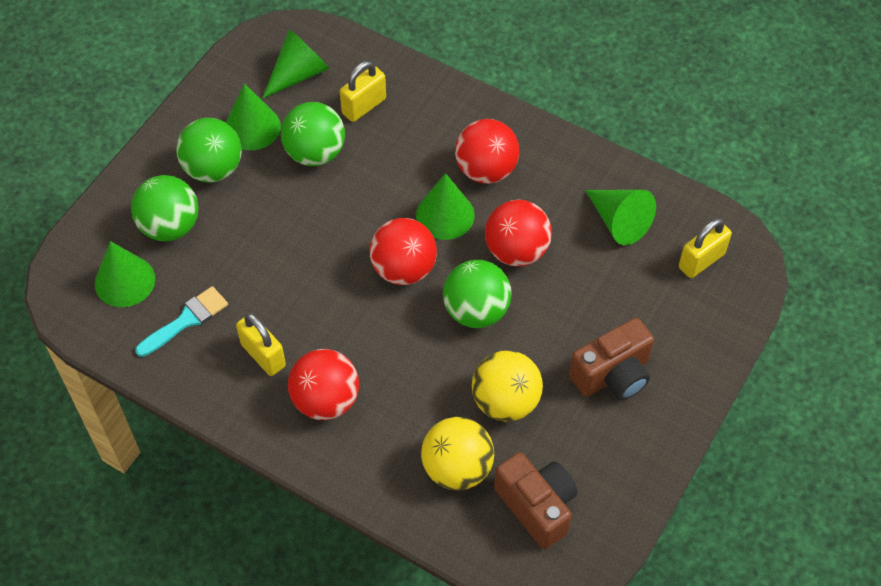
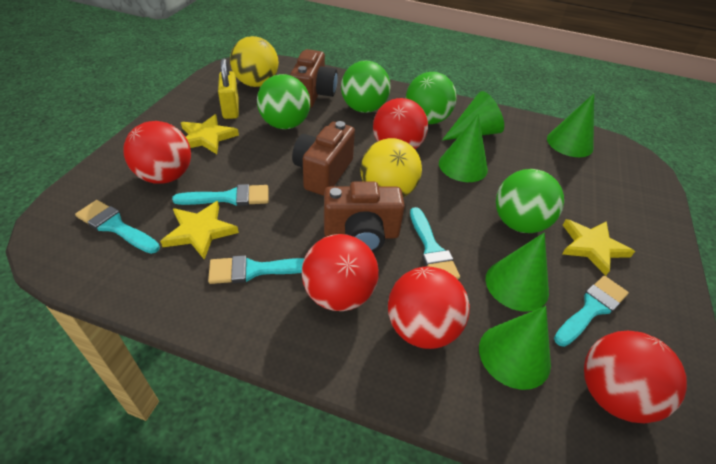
brown camera: [494,452,578,549] [569,318,654,400] = 2 -> [290,49,338,108] [292,121,355,196] [324,181,405,252] = 3
red ball: [288,349,359,420] [370,218,437,285] [455,119,519,184] [485,200,552,267] = 4 -> [124,121,191,184] [302,234,379,311] [373,98,428,149] [388,267,470,349] [584,331,687,423] = 5
turquoise brush: [135,286,228,357] = 1 -> [75,200,160,254] [172,184,269,206] [208,255,304,284] [410,207,460,279] [554,276,629,347] = 5
yellow padlock: [236,313,286,376] [340,61,386,122] [679,218,732,278] = 3 -> [218,58,239,119] = 1
yellow star: none = 0 -> [160,201,239,259] [181,114,239,154] [562,219,635,276] = 3

